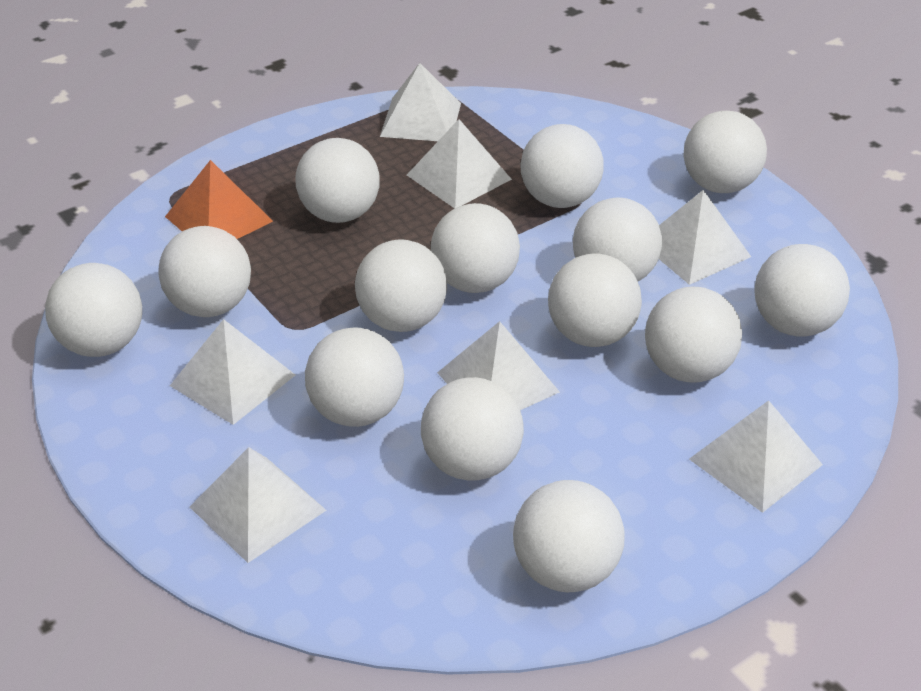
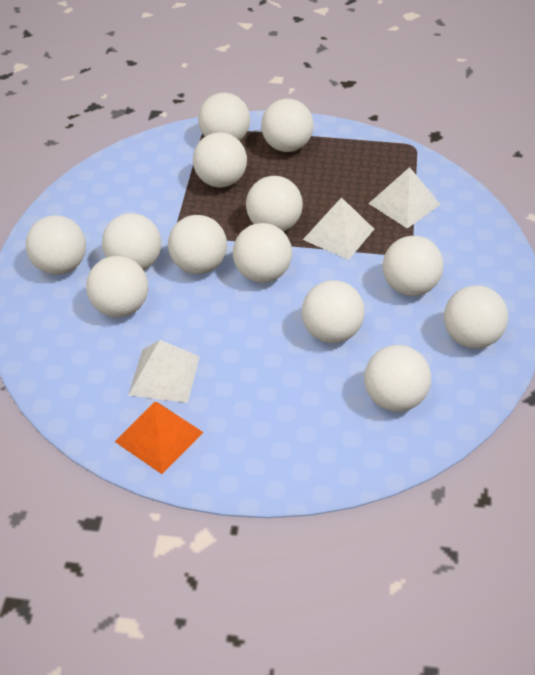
white ball: [45,263,142,357] [158,226,251,317] [296,138,380,223] [305,327,404,427] [355,239,447,332] [421,377,524,480] [431,203,520,293] [513,480,624,592] [520,124,604,208] [548,253,642,347] [573,198,662,281] [645,287,742,383] [684,111,767,193] [755,244,850,337] = 14 -> [26,215,86,275] [86,256,148,317] [102,213,161,270] [168,215,227,274] [193,132,247,187] [198,93,250,141] [233,223,292,283] [246,176,303,231] [261,99,313,152] [302,280,364,343] [364,345,431,412] [383,236,444,296] [444,285,508,349] = 13
white pyramid: [170,319,295,425] [190,447,326,563] [380,63,461,141] [407,119,512,209] [437,321,560,410] [659,190,751,285] [689,400,823,513] = 7 -> [128,340,200,403] [303,198,374,260] [368,167,441,228] = 3

